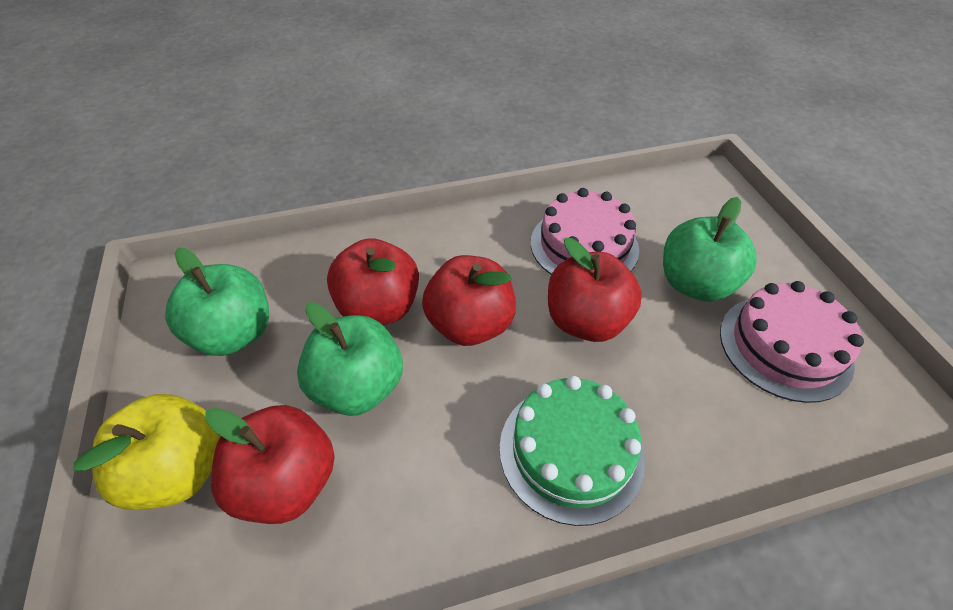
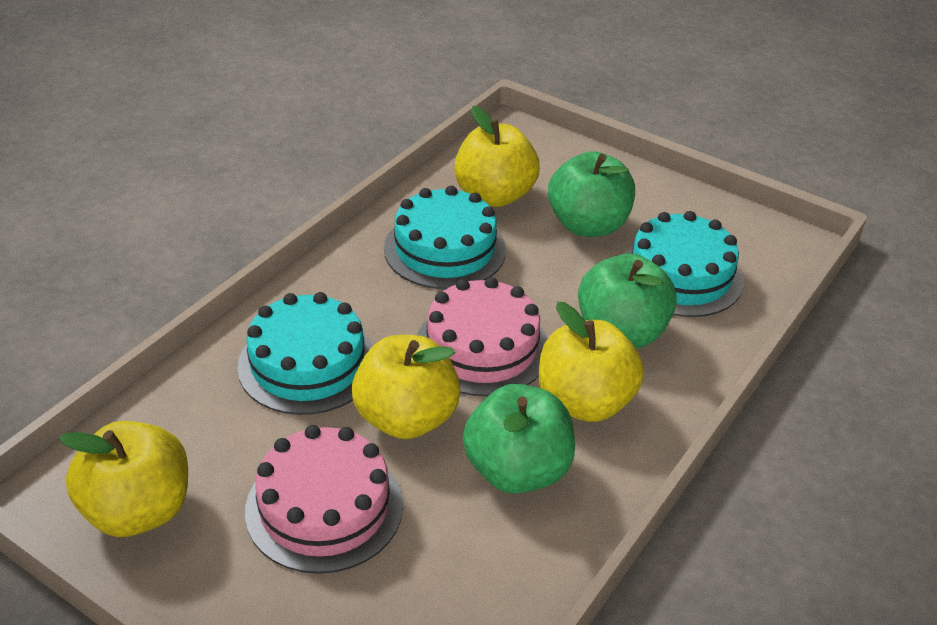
green cake: [500,376,645,526] = 1 -> none = 0
red apple: [205,405,335,524] [327,238,419,325] [422,255,516,346] [548,238,642,342] = 4 -> none = 0
turquoise cake: none = 0 -> [237,292,373,415] [384,186,506,289] [624,211,744,317] = 3
yellow apple: [73,394,221,510] = 1 -> [59,421,188,537] [352,335,461,439] [454,106,540,207] [539,302,644,422] = 4

